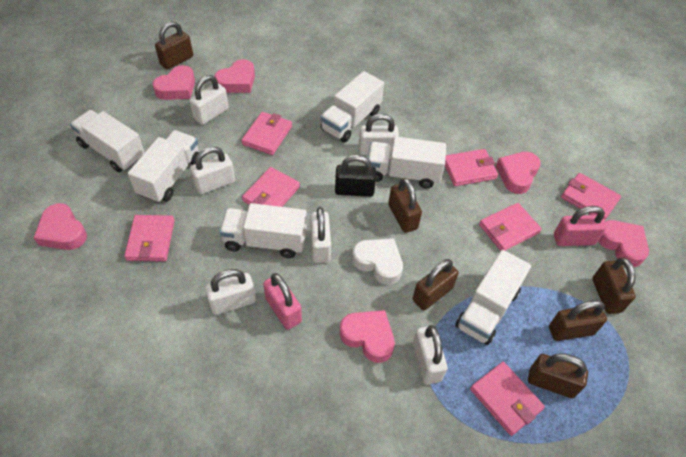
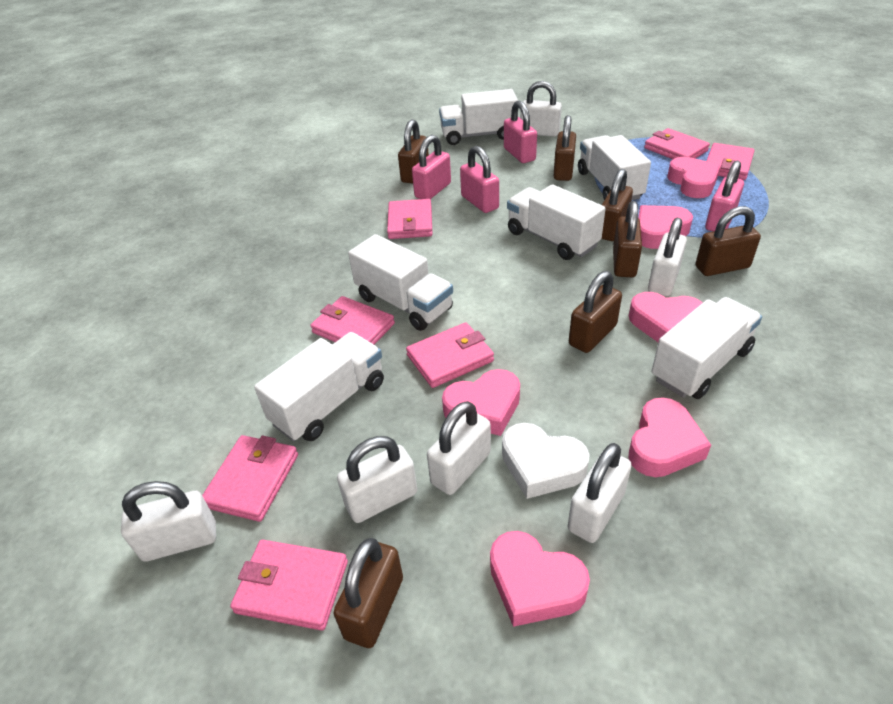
black padlock: [335,155,376,197] = 1 -> none = 0
brown padlock: [155,21,193,69] [388,178,422,233] [413,259,459,310] [528,353,588,398] [549,300,607,341] [592,258,636,314] = 6 -> [333,538,403,648] [398,119,429,184] [554,115,576,181] [569,271,622,353] [601,169,633,241] [613,201,642,277] [695,206,761,276] = 7
pink padlock: [263,273,302,330] [554,206,606,246] = 2 -> [412,135,451,199] [460,146,499,213] [504,101,537,163] [705,161,744,231] = 4

